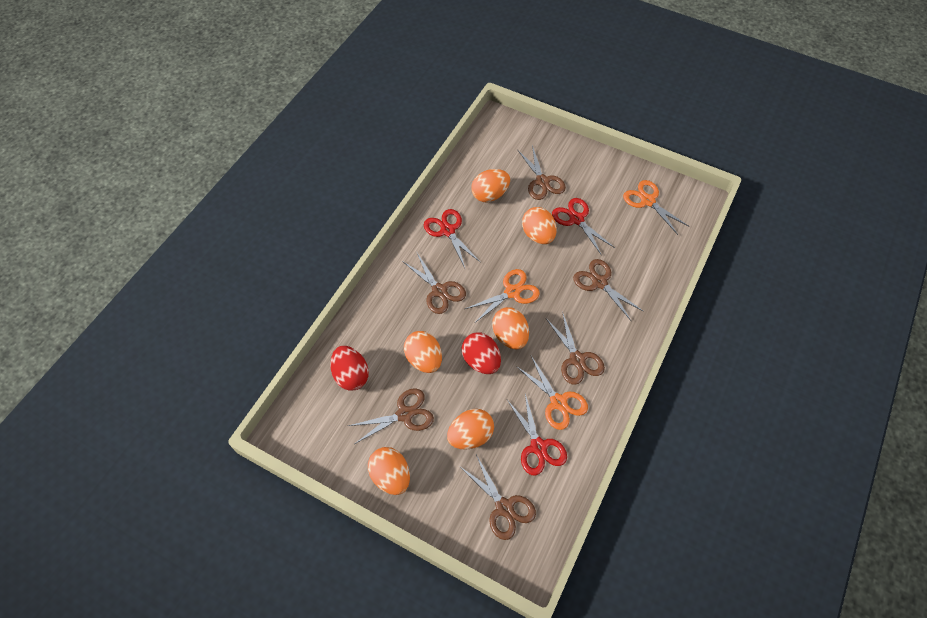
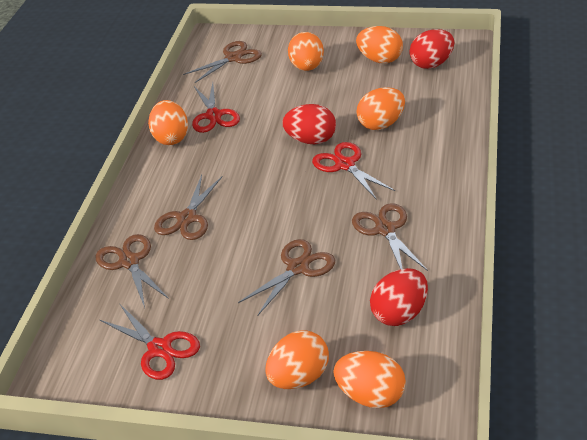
brown scissors: [348,388,434,444] [402,253,466,314] [461,455,536,540] [517,145,566,200] [547,311,605,385] [573,259,644,321] = 6 -> [95,234,169,308] [154,175,223,240] [183,41,262,83] [238,239,335,316] [352,203,428,271] = 5
orange scissors: [465,269,540,323] [516,356,588,430] [623,180,690,235] = 3 -> none = 0
red egg: [330,346,369,391] [462,332,501,374] = 2 -> [282,104,336,144] [370,268,428,326] [409,29,454,69] = 3

